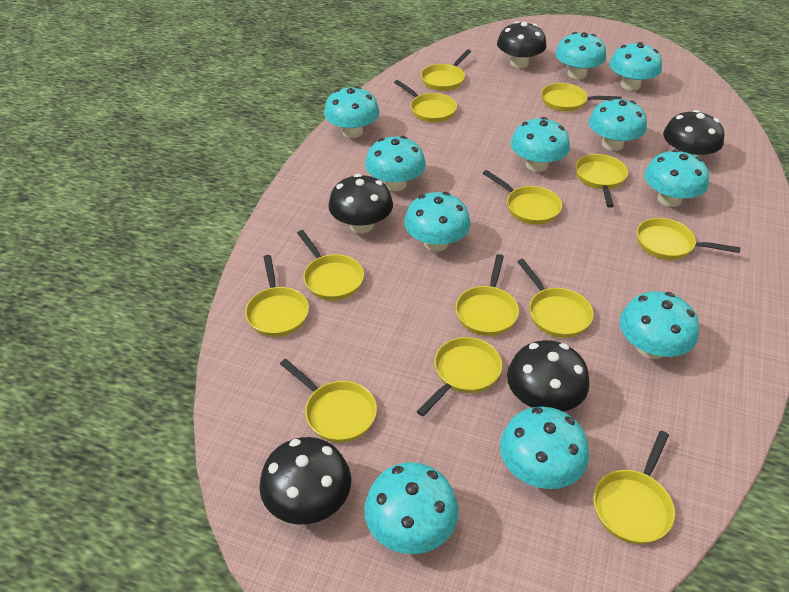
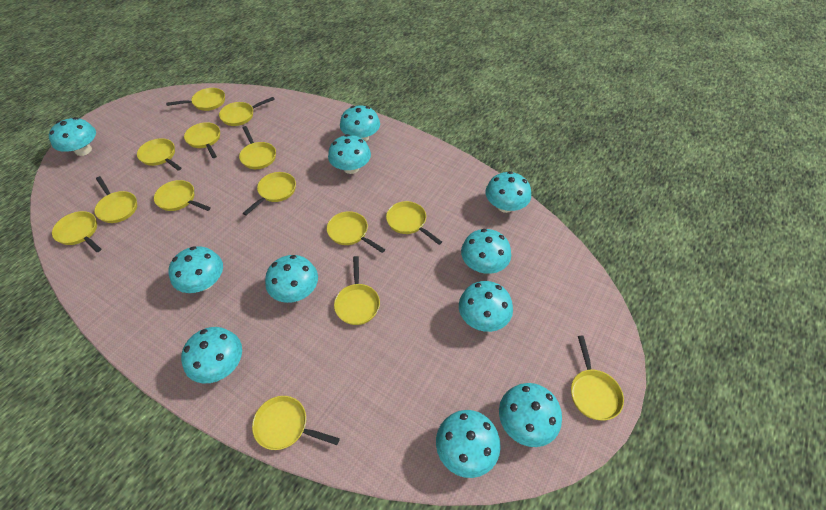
black mushroom: [259,437,351,524] [328,174,393,233] [497,21,546,68] [507,340,590,411] [663,110,724,157] = 5 -> none = 0
yellow pan: [245,255,309,337] [280,359,377,443] [297,230,364,300] [394,80,457,123] [417,337,502,416] [421,49,471,91] [455,254,519,336] [483,170,562,225] [517,259,594,338] [541,83,622,112] [575,154,628,208] [593,431,675,544] [637,218,740,260] = 13 -> [52,211,101,252] [94,176,137,223] [137,138,182,171] [154,180,211,211] [166,88,225,111] [184,122,220,158] [219,97,275,126] [239,126,276,169] [243,172,296,216] [252,396,340,450] [327,211,385,253] [334,256,380,325] [386,201,442,245] [571,336,624,420] = 14

